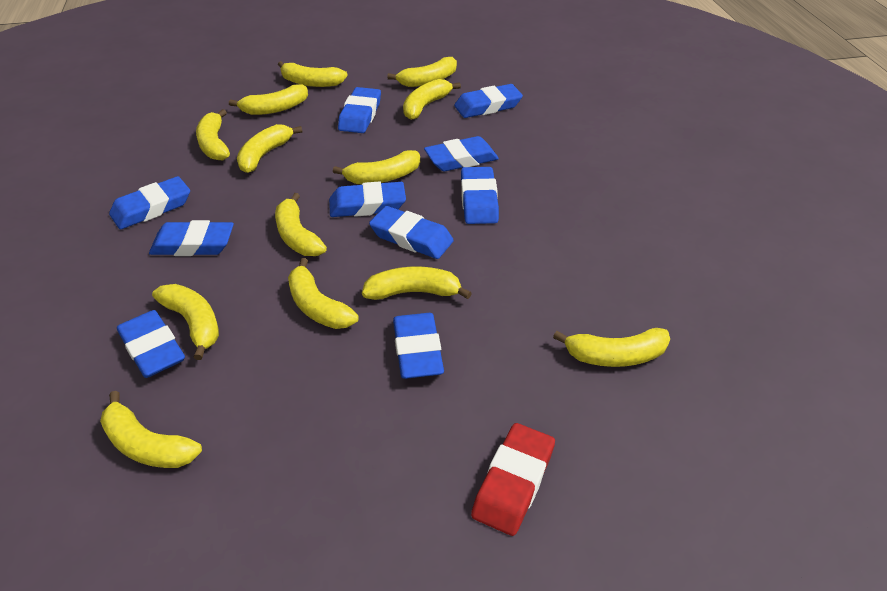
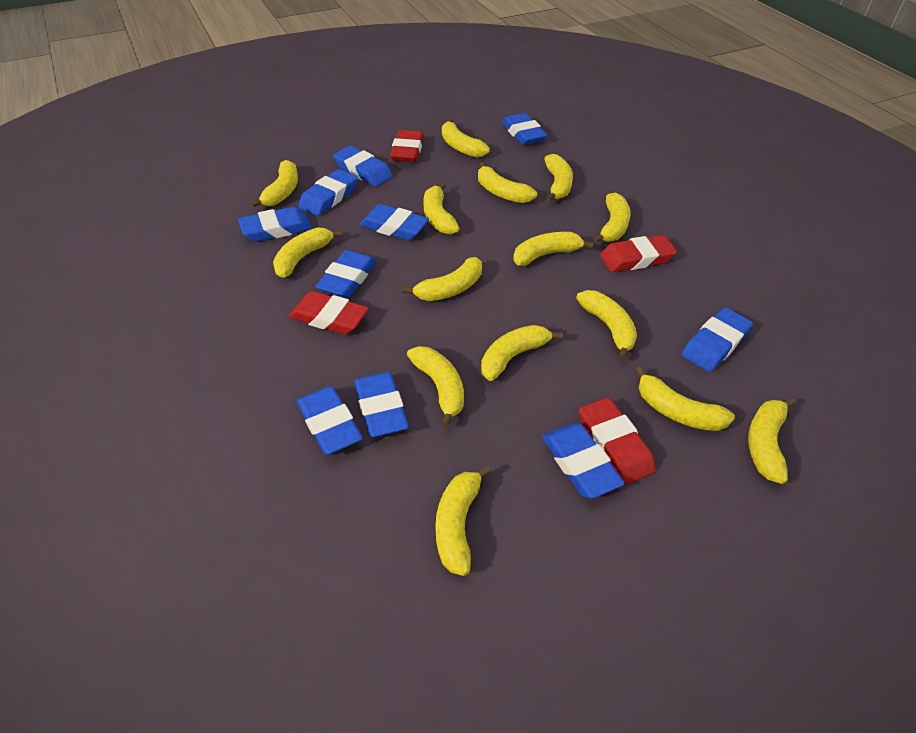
red eraser: [471,423,555,536] = 1 -> [289,291,369,335] [390,130,424,162] [579,397,656,485] [600,235,677,272] = 4
yellow banana: [100,391,202,468] [152,284,219,360] [196,109,230,160] [229,84,308,115] [237,124,302,173] [275,193,327,256] [278,61,348,87] [288,258,359,329] [333,150,420,184] [362,267,472,300] [387,57,457,87] [403,79,461,120] [553,328,670,367] = 13 -> [251,160,298,207] [273,227,343,278] [403,257,482,301] [407,346,464,427] [423,182,460,234] [435,465,491,576] [442,119,490,158] [478,162,537,203] [481,325,563,381] [513,232,594,266] [544,154,573,201] [576,290,637,360] [593,193,630,243] [635,366,735,431] [748,397,796,484] = 15

